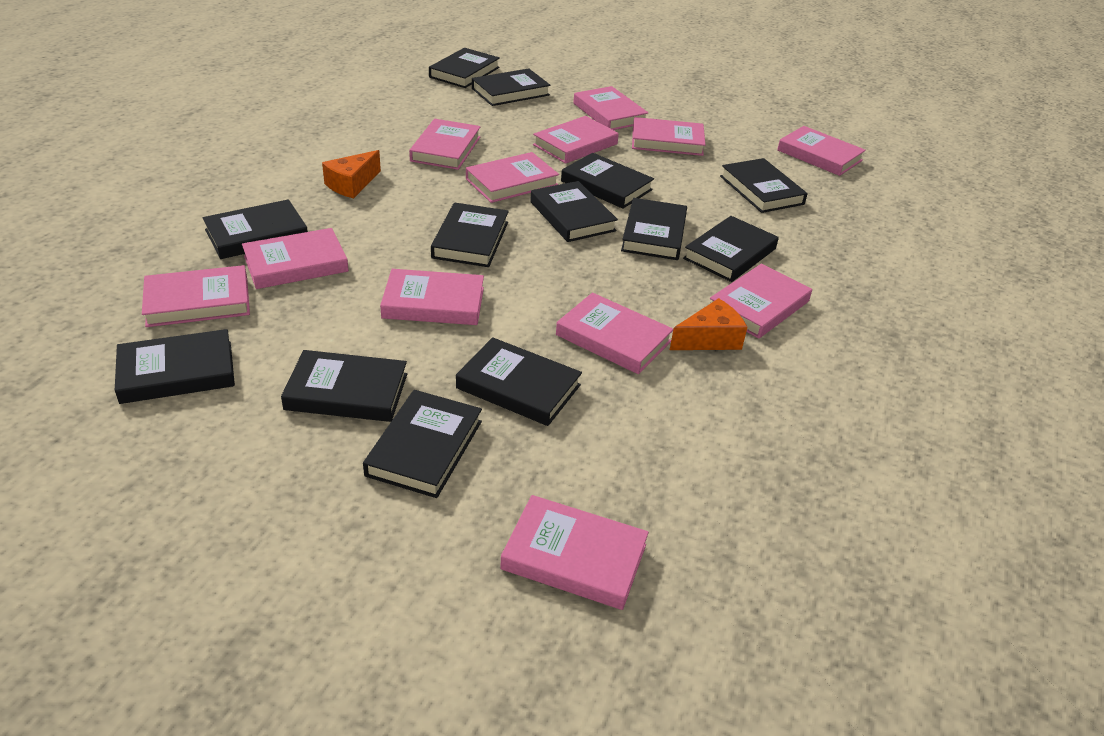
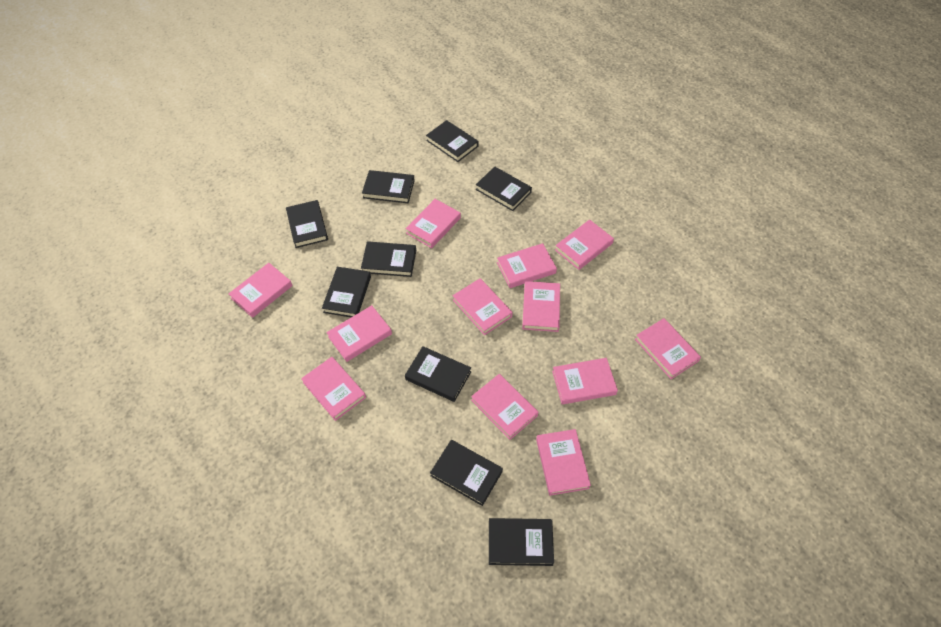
black book: [115,329,235,404] [203,199,308,259] [281,350,407,422] [363,390,482,498] [429,48,500,88] [431,202,509,267] [456,337,582,426] [472,68,551,106] [530,181,618,242] [561,153,654,209] [621,198,687,260] [683,216,779,282] [720,158,808,213] = 13 -> [286,200,328,248] [322,267,371,317] [361,241,416,277] [362,170,415,203] [405,346,471,402] [426,120,478,162] [430,440,503,506] [476,167,532,211] [489,518,554,566] = 9
orange cheese: [322,150,381,198] [670,298,748,350] = 2 -> none = 0

